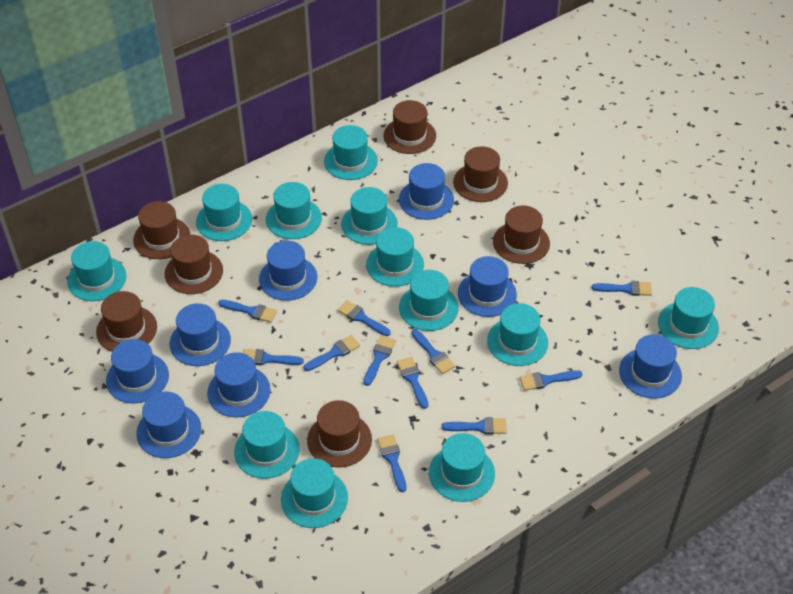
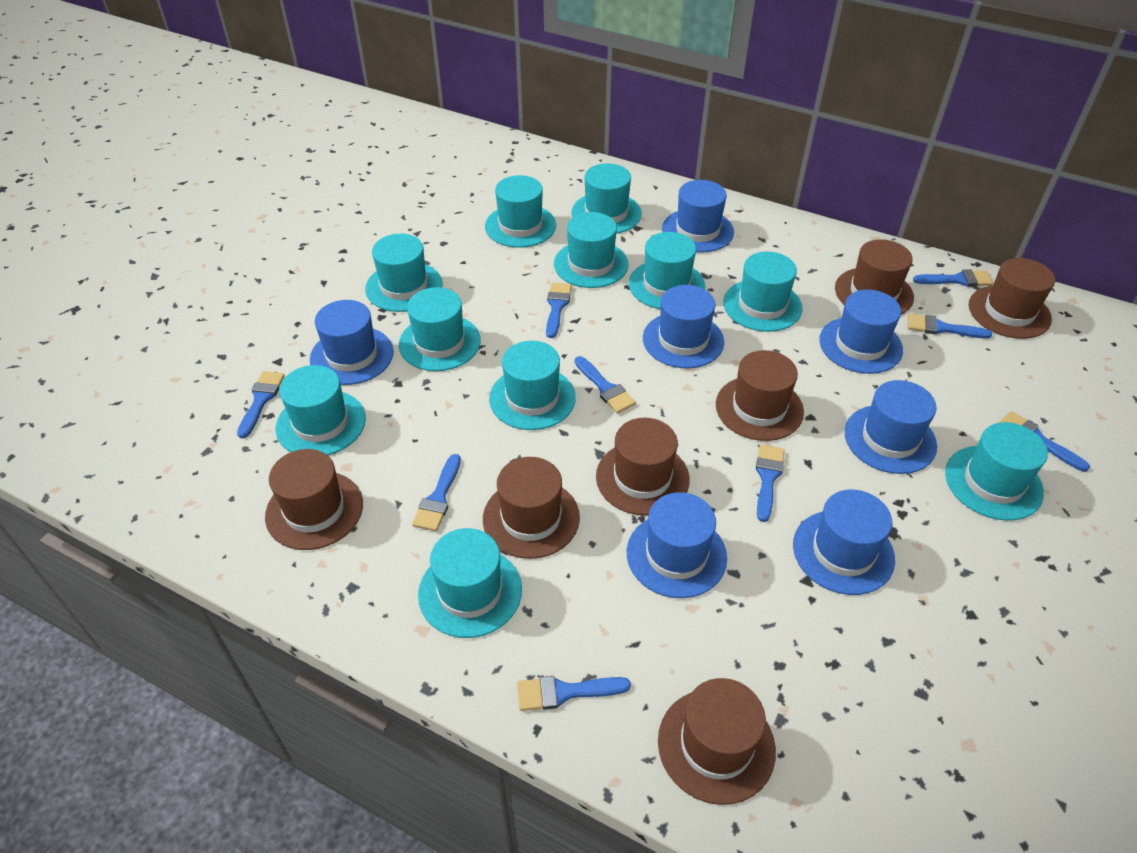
blue brush: [218,300,277,323] [243,349,304,365] [304,335,360,371] [338,300,390,336] [363,335,396,386] [377,434,406,492] [397,357,429,409] [411,329,455,374] [441,417,507,435] [520,370,582,391] [592,281,652,296] = 11 -> [237,371,285,438] [412,454,461,531] [517,676,631,711] [546,283,572,338] [575,356,636,413] [756,445,785,522] [908,313,992,339] [913,269,993,287] [999,411,1090,472] = 9
blue hat: [106,339,169,403] [136,392,201,458] [170,303,231,366] [207,352,271,417] [259,241,317,301] [399,163,454,220] [458,256,517,317] [619,334,682,399] = 8 -> [310,300,394,385] [627,492,727,598] [643,285,724,368] [662,180,734,253] [793,490,895,595] [819,290,903,374] [844,380,937,474] = 7
turquoise hat: [67,241,127,301] [196,184,252,241] [234,411,300,479] [266,182,322,239] [281,458,348,528] [324,125,378,180] [341,187,398,245] [366,227,424,287] [399,270,459,331] [429,433,495,502] [487,303,548,366] [658,287,719,349] = 12 -> [276,365,366,455] [365,234,442,312] [399,287,481,371] [418,528,522,638] [485,175,556,248] [489,341,576,430] [554,212,628,288] [571,163,642,234] [629,232,705,309] [723,251,802,332] [945,422,1048,521] = 11

